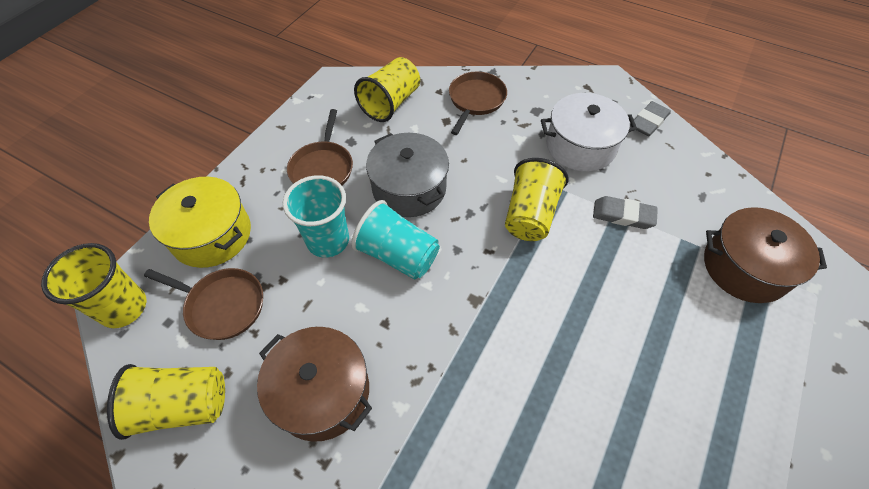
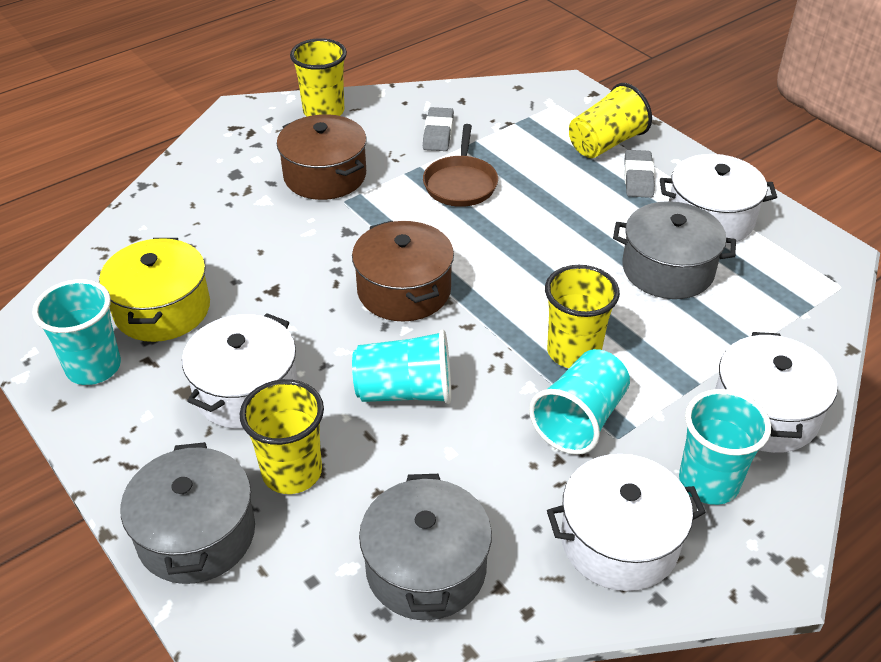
brown pan: [144,268,263,340] [287,109,353,185] [449,72,507,135] = 3 -> [423,124,498,207] = 1
grey pot: [366,133,449,217] = 1 -> [120,442,255,584] [359,474,492,620] [613,201,736,299] = 3
turquoise cup: [283,175,349,258] [351,200,440,279] = 2 -> [32,279,121,385] [352,330,451,404] [529,349,630,455] [679,389,771,505] = 4
white pot: [541,93,637,172] = 1 -> [182,313,298,429] [547,454,706,591] [660,154,777,244] [715,332,838,453] = 4

